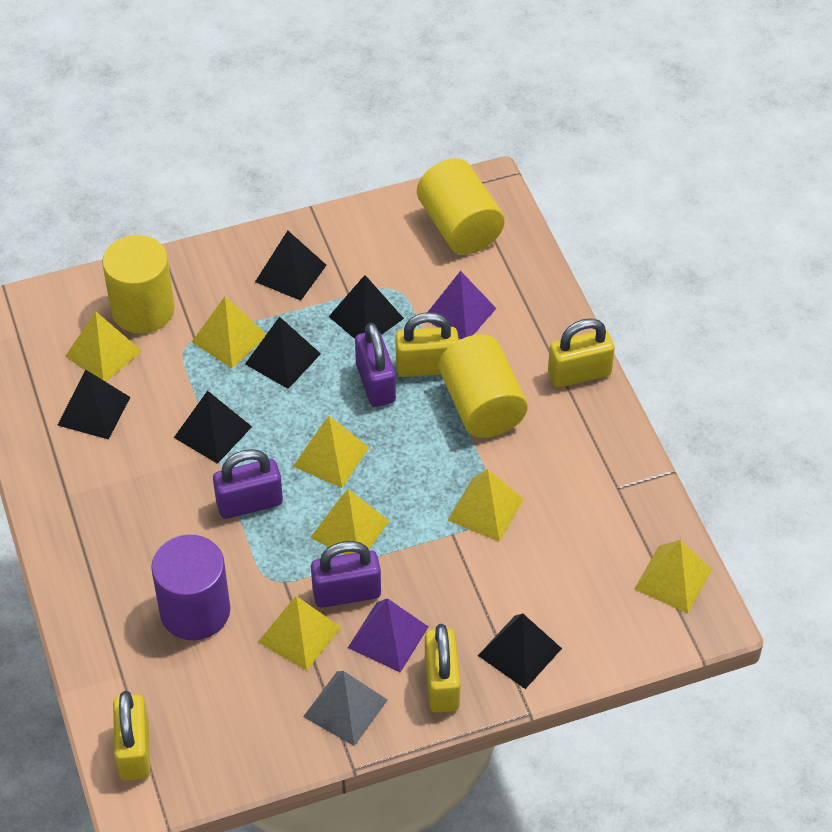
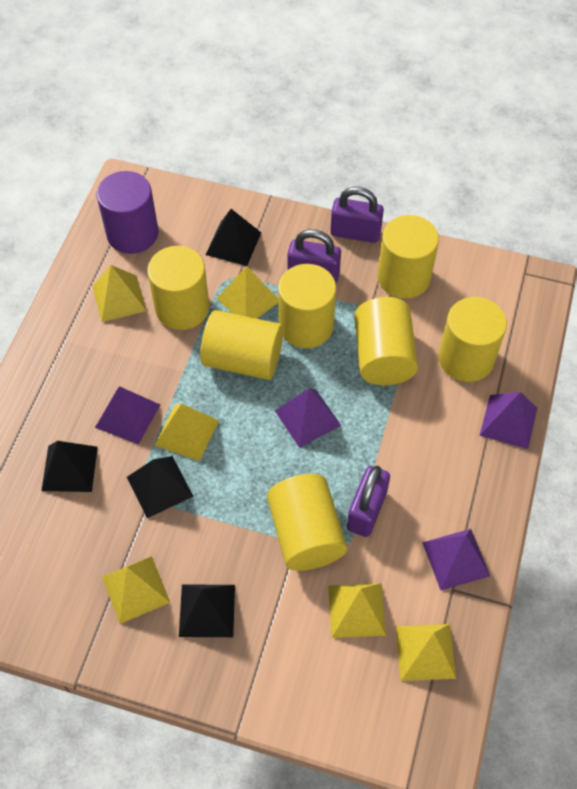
black pyramid: [57,369,130,440] [174,391,252,464] [245,317,321,389] [255,231,326,301] [328,275,404,339] [478,614,562,689] = 6 -> [41,441,98,492] [127,456,194,518] [179,584,235,637] [206,209,261,266] = 4
grey pyramid: [303,671,388,746] = 1 -> none = 0
purple pyramid: [348,598,429,672] [428,271,496,339] = 2 -> [95,386,160,444] [275,388,341,448] [422,529,490,590] [479,392,537,449] = 4
yellow cylinder: [102,235,175,334] [417,158,505,254] [439,334,528,438] = 3 -> [147,246,209,330] [200,310,283,380] [267,474,347,571] [278,264,336,348] [354,297,418,385] [378,215,439,299] [439,297,507,382] = 7
yellow padlock: [113,691,150,781] [395,312,459,377] [425,624,461,713] [548,318,615,388] = 4 -> none = 0
yellow pyramid: [66,311,142,382] [192,297,266,368] [258,596,341,671] [293,416,369,488] [310,489,389,555] [448,469,524,542] [635,540,712,613] = 7 -> [92,265,147,322] [102,556,170,624] [155,404,219,461] [217,266,278,319] [328,583,386,638] [395,624,456,681] = 6

